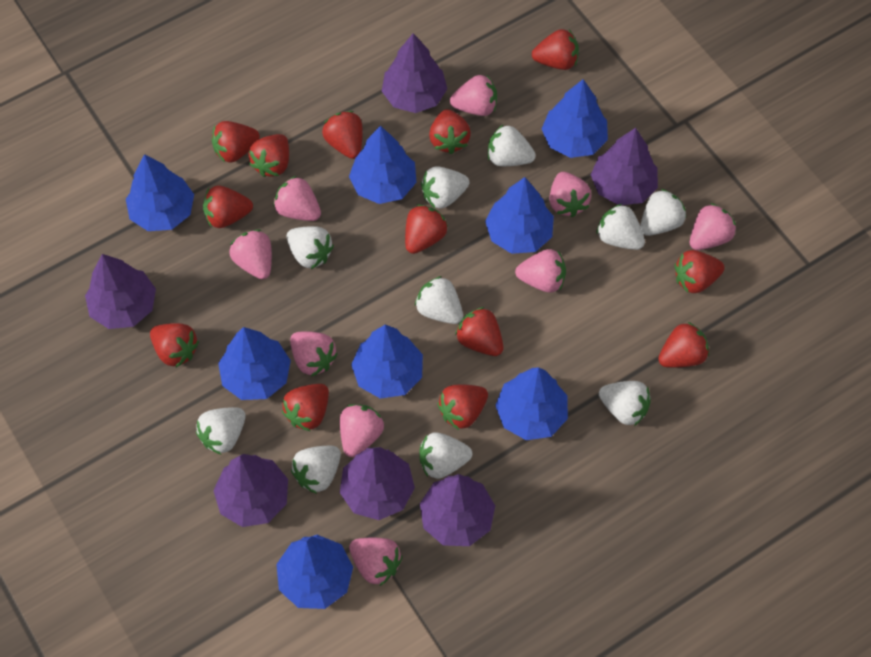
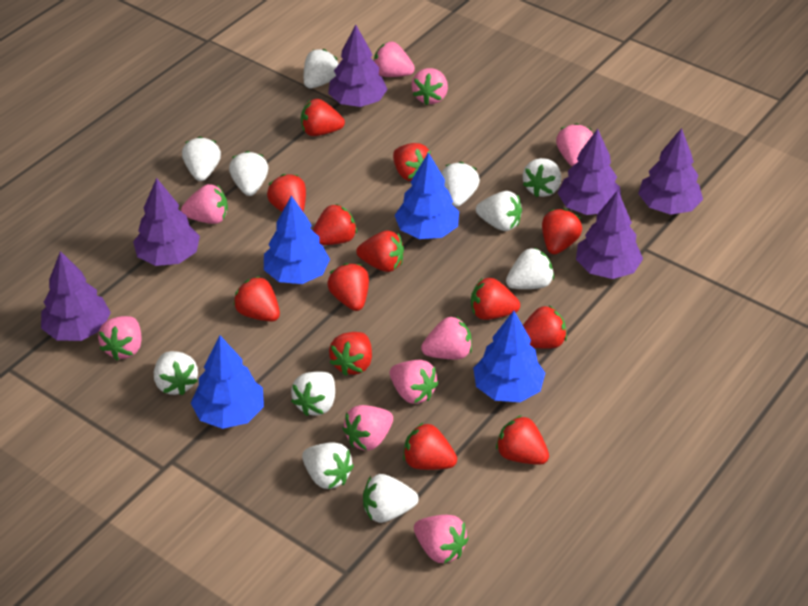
blue tree: [126,154,194,231] [218,327,291,400] [276,535,353,609] [349,126,416,204] [351,325,423,399] [485,177,554,254] [495,367,568,440] [542,79,608,158] = 8 -> [191,336,264,429] [264,196,330,284] [394,152,459,239] [473,311,546,402] = 4
white strawberry: [196,407,246,455] [287,226,334,269] [291,446,341,494] [415,276,463,324] [420,432,472,479] [421,166,469,209] [488,125,536,166] [596,204,645,250] [599,381,651,426] [640,189,686,236] = 10 -> [154,351,198,396] [182,137,221,181] [229,151,268,196] [291,371,335,416] [302,442,354,489] [304,49,339,88] [363,474,419,523] [441,162,480,207] [476,191,522,231] [506,248,554,289] [523,158,561,197] = 11

